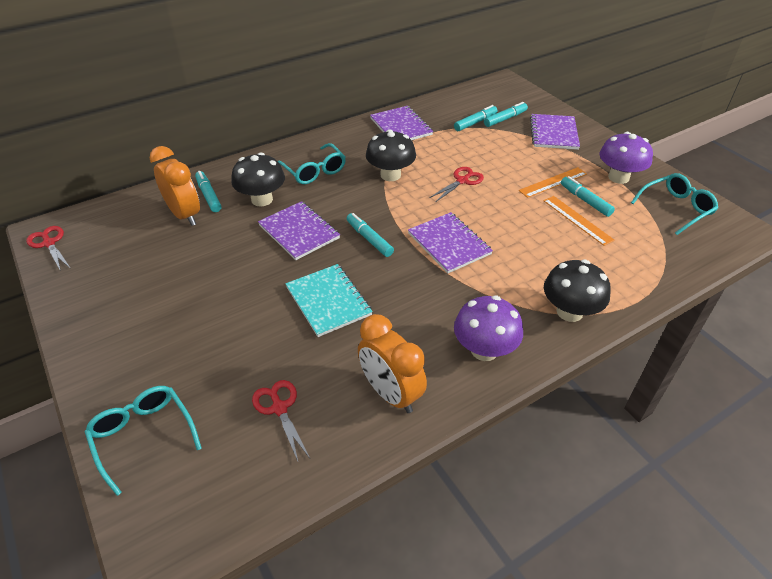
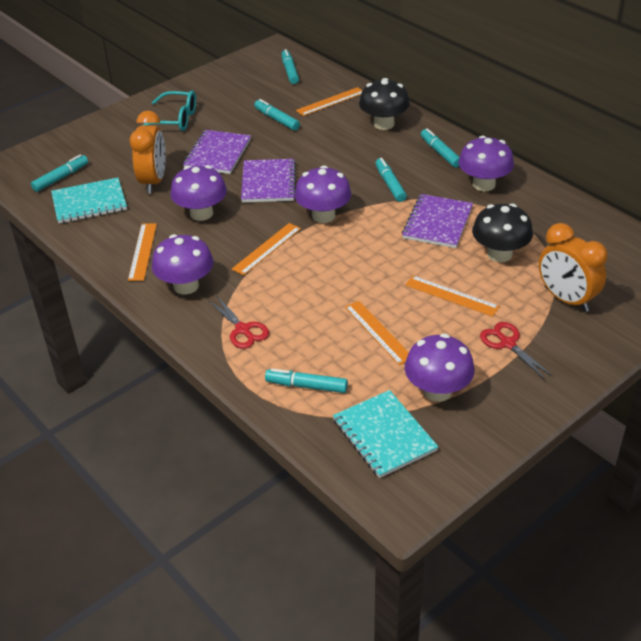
black mushroom: [231,152,285,206] [366,129,416,181] [544,259,611,322] = 3 -> [359,78,410,130] [472,203,533,262] = 2
orange ruler: [519,167,587,198] [543,196,615,246] = 2 -> [128,223,157,281] [232,223,301,275] [296,87,362,116] [345,301,409,365] [405,276,500,317] = 5
purple mushroom: [454,296,523,361] [600,132,653,184] = 2 -> [152,234,214,294] [170,165,227,221] [295,166,351,223] [405,334,475,402] [458,136,514,191] = 5
purple notebook: [258,201,340,260] [370,106,433,140] [408,212,493,273] [530,114,580,150] = 4 -> [183,130,251,174] [241,159,296,202] [402,194,473,248] = 3
red scissors: [26,226,71,271] [252,380,310,461] [429,167,484,202] = 3 -> [208,295,269,349] [480,322,553,380] = 2
turquoise glasses: [85,386,202,496] [278,143,346,184] [631,173,718,235] = 3 -> [143,91,196,131] = 1
turquoise marker: [195,171,221,212] [347,213,394,257] [454,105,497,131] [484,102,528,127] [561,176,615,217] = 5 -> [31,154,88,192] [254,99,300,131] [265,369,348,393] [281,49,299,84] [375,158,407,202] [421,128,460,168] = 6
turquoise notebook: [285,264,373,337] = 1 -> [51,178,127,224] [333,390,438,478] = 2

